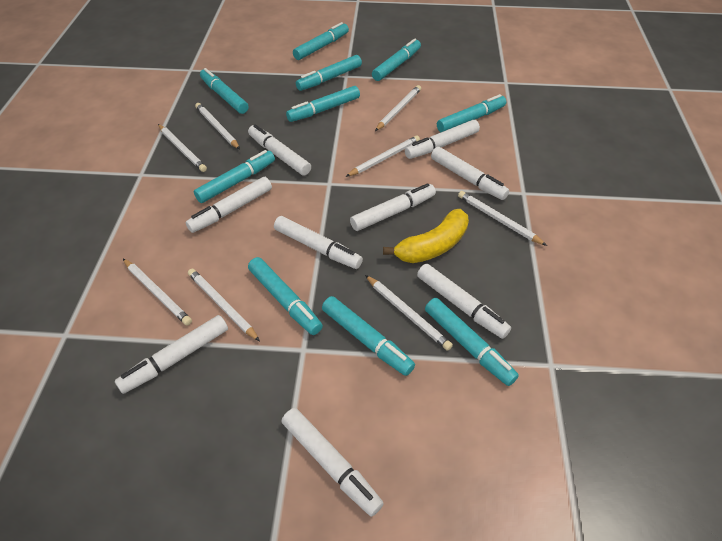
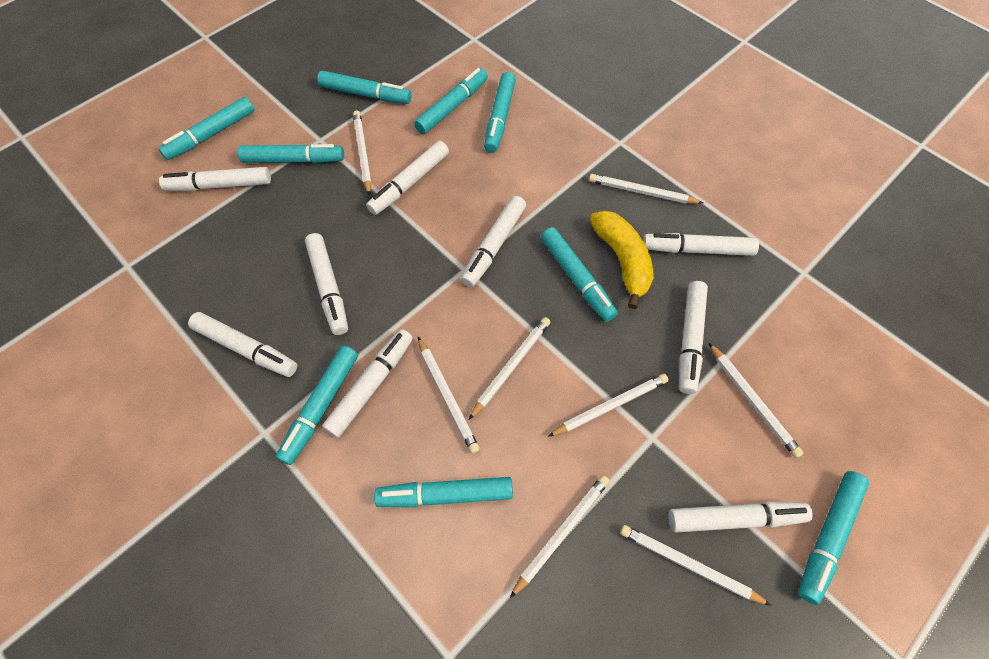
turquoise marker: [194,150,275,203] [200,68,249,114] [248,257,323,335] [286,86,360,122] [293,22,349,60] [296,55,362,91] [322,296,415,376] [372,39,421,81] [425,298,519,386] [437,94,506,132] = 10 -> [158,97,255,160] [238,144,344,163] [276,346,358,465] [317,71,412,104] [374,477,513,507] [414,68,488,134] [484,72,516,153] [541,227,618,322] [798,471,869,605] = 9

